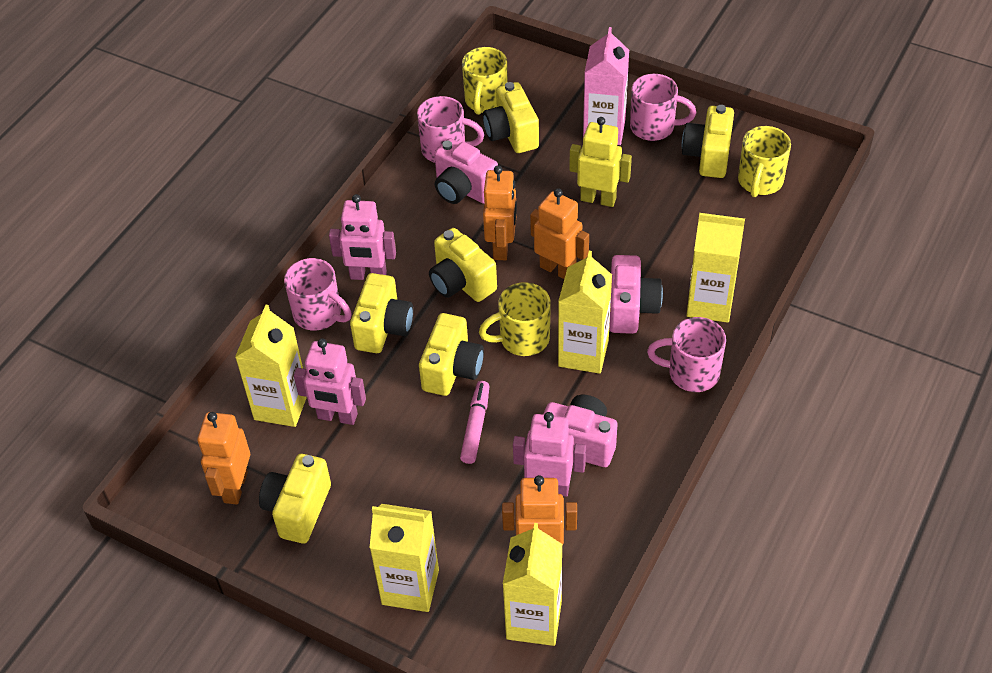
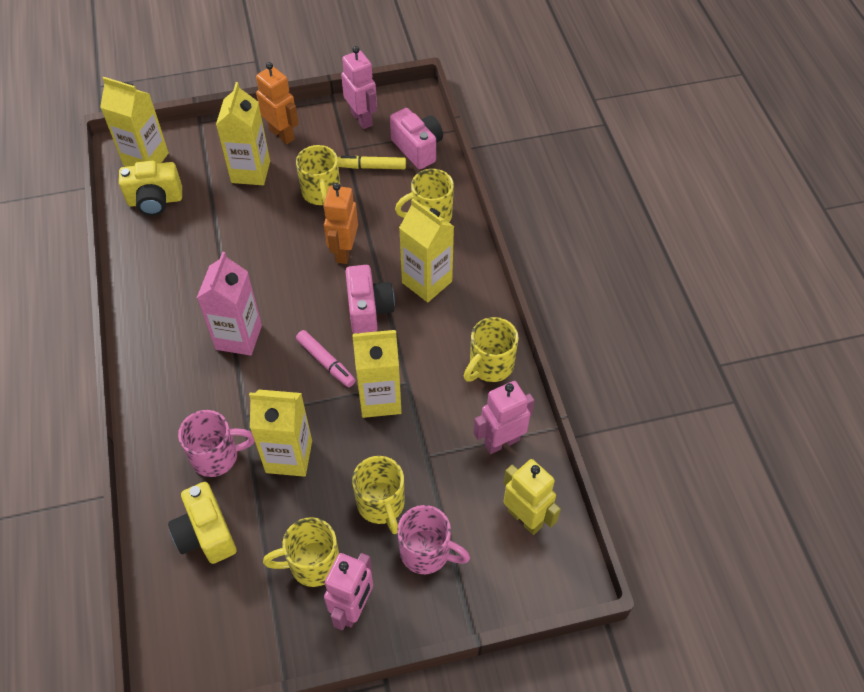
orange robot: [197,412,250,504] [483,165,517,260] [502,475,577,546] [530,189,589,279] = 4 -> [256,62,299,144] [323,183,358,264] = 2
pink camera: [434,138,498,204] [543,395,617,467] [609,255,663,334] = 3 -> [345,265,395,334] [390,108,443,169] = 2
pink mug: [284,258,352,331] [417,96,484,163] [630,74,696,141] [647,317,726,392] = 4 -> [178,410,255,477] [397,505,470,574] = 2
yellow camera: [259,454,331,544] [350,273,413,353] [419,313,484,396] [429,228,497,302] [483,82,539,153] [682,105,734,178] = 6 -> [119,161,182,216] [168,482,237,564] = 2
yellow marker: none = 0 -> [338,156,406,169] = 1
yellow mug: [462,47,508,115] [479,282,551,356] [738,126,791,197] = 3 -> [263,517,339,587] [296,145,340,205] [352,456,405,534] [395,169,454,222] [464,317,519,382] = 5

